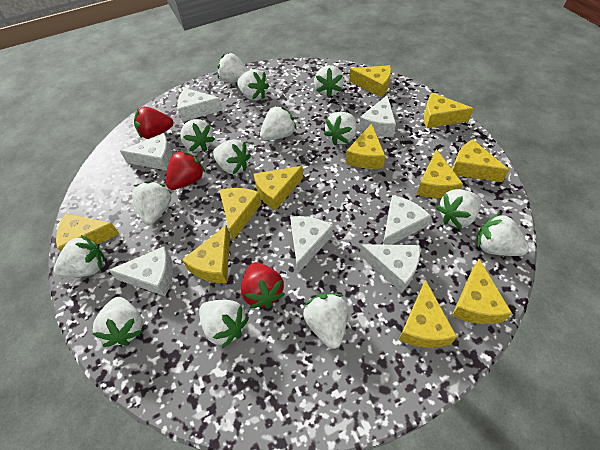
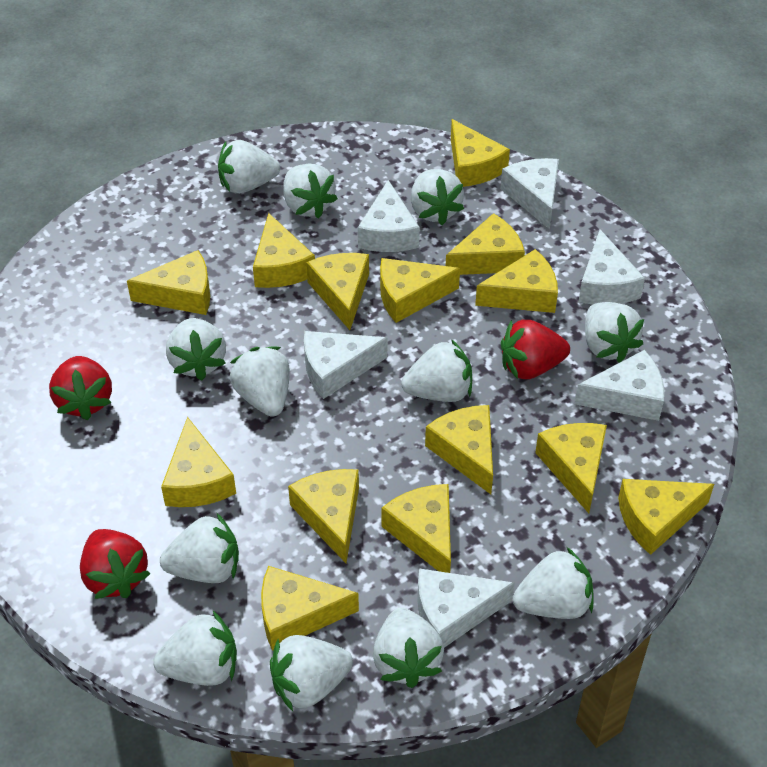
white cheese: [108,246,173,296] [120,133,172,171] [177,88,223,122] [290,216,332,273] [359,95,396,137] [360,244,420,293] [383,195,431,245] = 7 -> [304,331,387,399] [358,180,420,252] [417,568,515,648] [501,158,559,229] [574,350,664,421] [578,230,645,304] = 6
white strawberry: [54,235,105,277] [93,297,143,347] [132,181,171,225] [180,119,215,152] [199,300,249,348] [213,139,251,174] [217,53,249,83] [237,69,269,100] [260,105,297,141] [303,293,348,349] [314,65,344,98] [324,112,357,145] [436,189,481,229] [477,212,529,256] = 14 -> [153,611,237,686] [160,513,239,583] [166,318,226,380] [218,140,280,194] [230,346,290,417] [270,635,353,711] [283,164,338,218] [373,608,444,688] [401,339,472,402] [411,169,464,225] [512,547,594,619] [585,302,644,363] = 12
yellow cheese: [56,213,120,252] [182,225,230,283] [219,188,262,240] [254,166,303,210] [346,124,385,169] [349,65,391,97] [399,280,457,348] [417,149,463,198] [424,93,474,128] [452,139,509,182] [452,259,512,324] = 11 -> [127,250,210,315] [161,417,236,507] [253,213,315,288] [261,566,359,651] [288,469,359,563] [306,253,369,330] [380,258,460,323] [382,484,451,573] [425,405,493,494] [445,213,525,275] [451,119,510,187] [475,249,558,313] [535,423,607,513] [618,479,714,555] = 14

